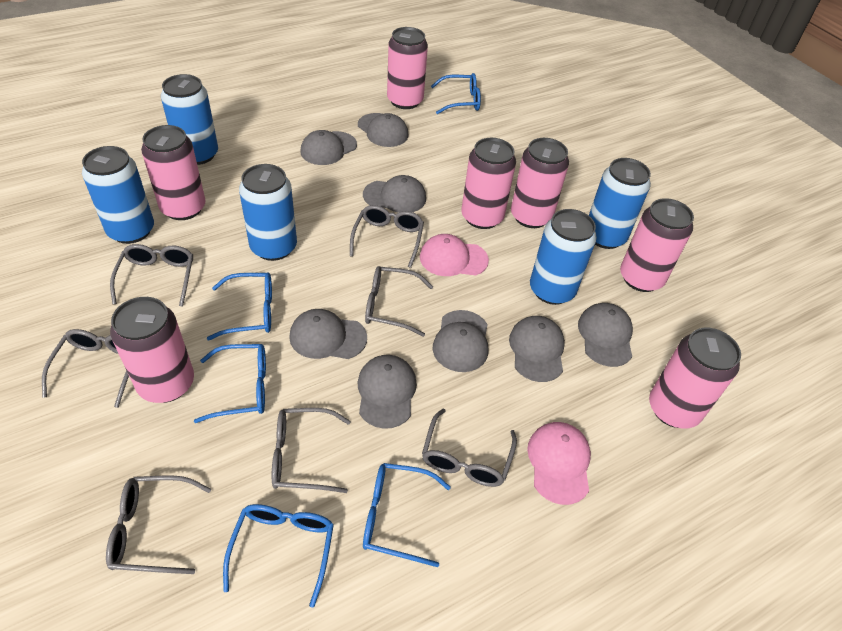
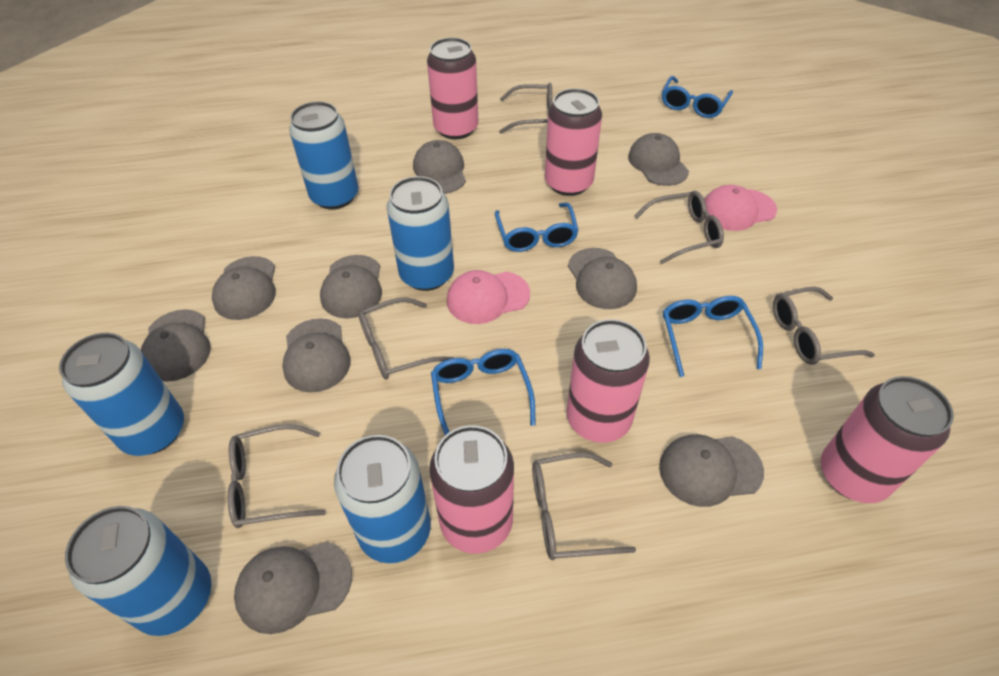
blue glasses: [194,344,266,423] [207,272,272,340] [223,504,334,608] [363,463,451,567] [431,73,481,114] = 5 -> [431,349,536,436] [495,203,579,252] [662,76,733,118] [663,296,763,377] = 4
grey cap: [289,309,367,359] [300,130,357,165] [358,113,409,147] [358,355,417,429] [363,175,426,213] [433,310,488,372] [509,316,565,382] [578,303,633,367] = 8 -> [141,309,211,382] [212,256,276,320] [234,542,352,634] [282,318,351,393] [320,255,382,319] [413,140,466,194] [568,248,637,309] [628,133,689,186] [659,434,764,507] = 9
grey glasses: [42,329,129,408] [106,475,211,574] [110,244,193,307] [272,408,351,493] [350,205,424,268] [365,266,433,337] [422,409,517,487] = 7 -> [227,424,326,528] [358,297,454,380] [499,83,553,134] [532,452,636,560] [634,191,724,264] [773,287,875,365] = 6
pink can: [110,297,194,403] [141,125,206,220] [387,27,428,109] [461,138,516,229] [511,138,569,228] [620,198,694,292] [649,328,741,428] = 7 -> [427,38,478,139] [429,425,514,554] [545,88,602,196] [566,319,650,443] [821,376,954,503] = 5

